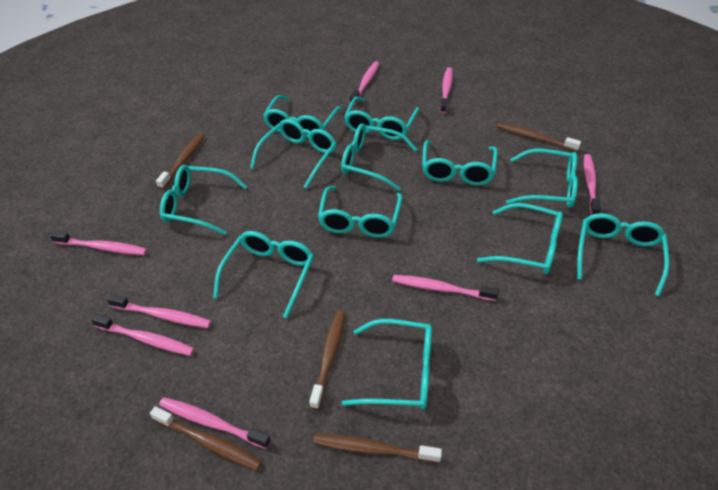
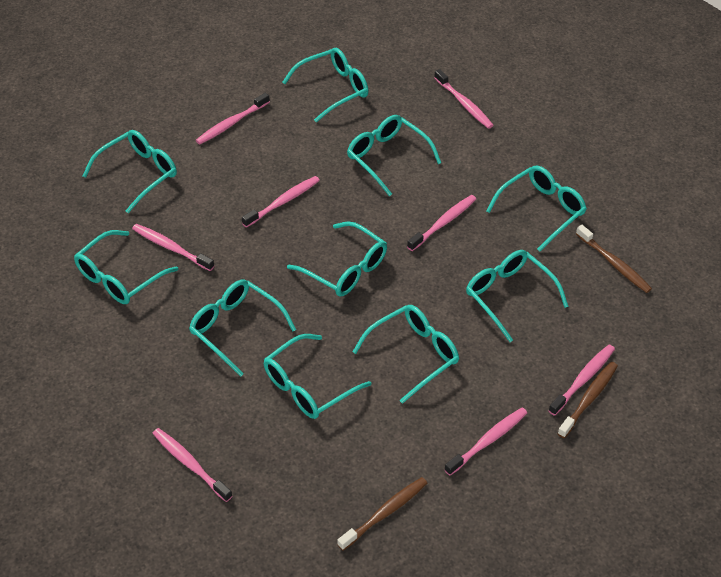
brown toothbrush: [150,406,262,471] [156,133,205,189] [309,311,345,410] [313,434,442,463] [497,123,581,151] = 5 -> [337,477,427,551] [557,362,618,438] [576,225,652,293] = 3
turquoise glasses: [160,165,247,235] [213,231,314,318] [250,119,337,189] [263,95,342,138] [318,186,402,238] [341,123,418,191] [342,319,432,409] [344,96,420,140] [422,140,498,185] [477,203,563,274] [506,149,578,208] [577,213,669,296] = 12 -> [74,230,178,304] [83,130,177,213] [189,280,296,377] [264,334,371,419] [282,48,369,122] [287,221,387,296] [347,115,441,196] [352,305,459,404] [466,250,569,342] [486,166,587,251] = 10

